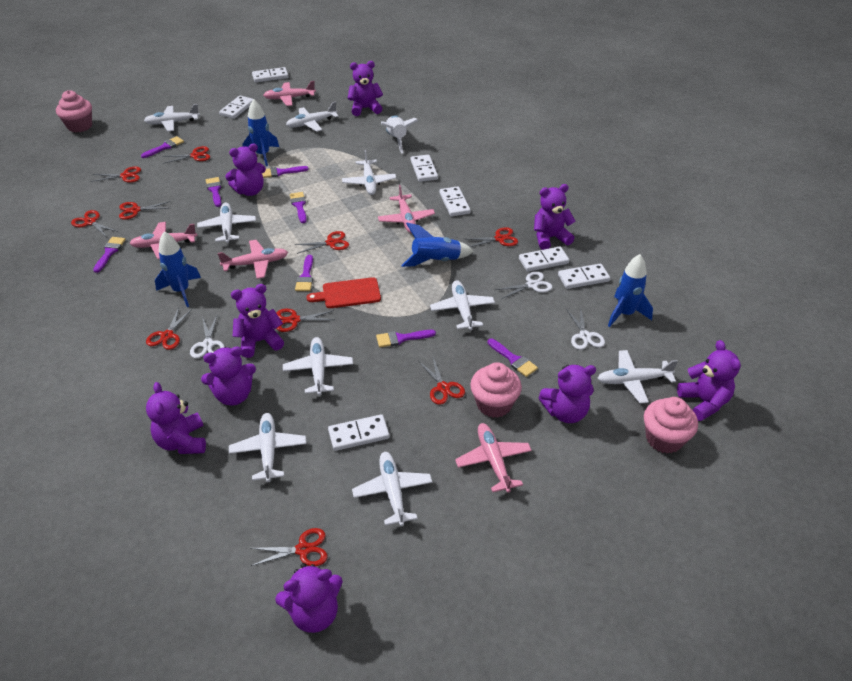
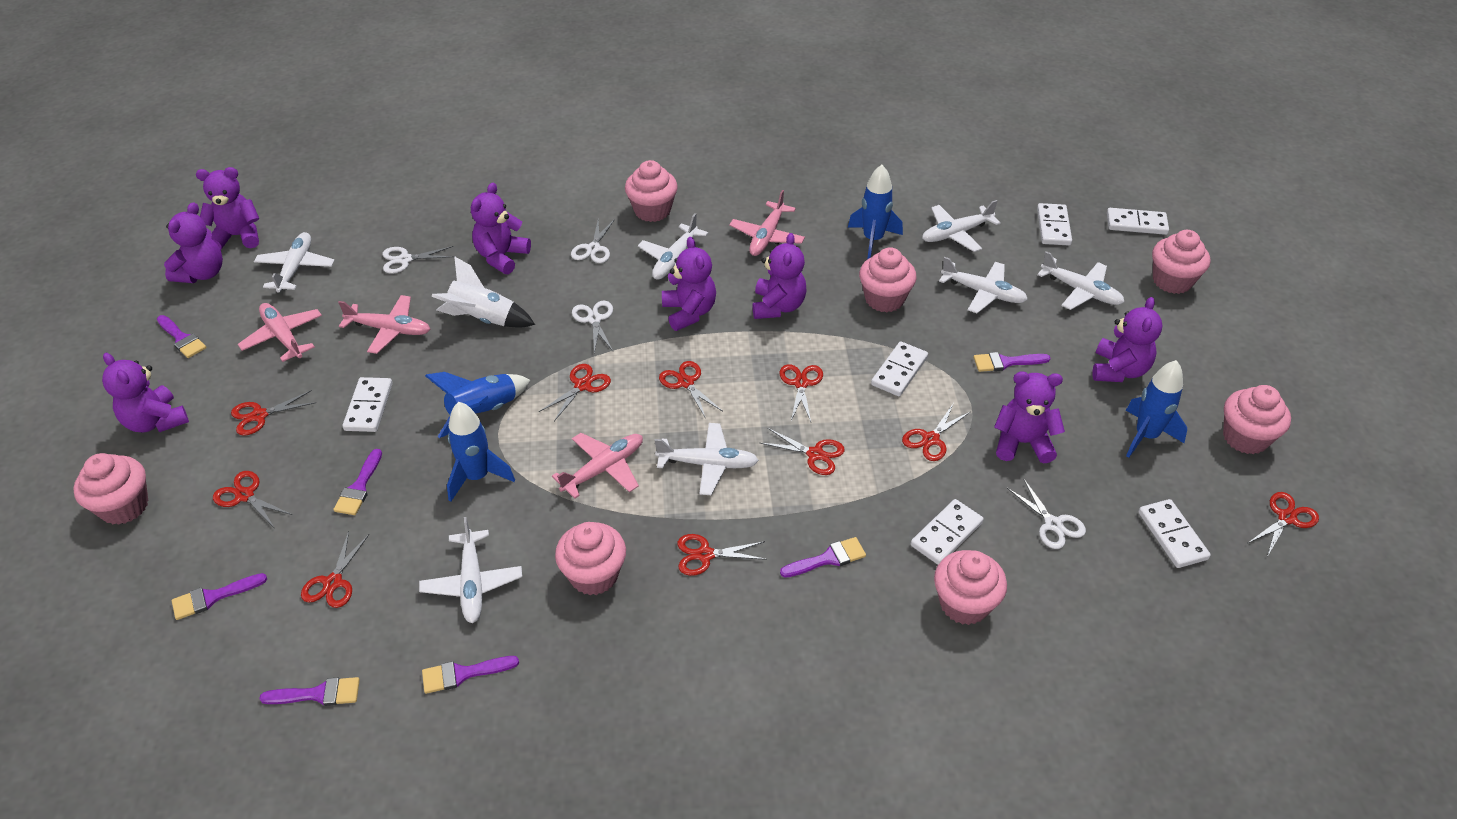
pink cupcake: [56,90,92,132] [470,362,522,418] [644,397,698,454] = 3 -> [73,453,148,525] [555,522,626,595] [625,160,678,222] [859,247,917,312] [934,550,1007,625] [1152,230,1210,294] [1223,385,1291,454] = 7
pink plane: [129,222,197,259] [218,240,288,279] [263,81,316,106] [378,185,435,233] [455,423,532,493] = 5 -> [238,303,322,362] [338,295,430,354] [552,433,643,499] [729,190,805,256] = 4
purple brush: [93,237,126,273] [141,136,184,158] [206,177,222,207] [262,166,309,178] [290,192,307,223] [295,255,313,291] [376,330,436,347] [487,339,538,377] = 8 -> [157,315,206,358] [172,573,267,620] [259,677,360,706] [333,449,382,515] [422,656,519,694] [780,537,866,578] [974,352,1050,372] = 7
purple teddy bear: [146,382,206,454] [201,346,256,406] [225,143,266,196] [231,284,284,358] [275,563,343,633] [347,61,383,116] [534,184,576,250] [538,365,596,423] [677,340,741,421] = 9 -> [102,353,189,432] [164,202,223,283] [196,167,259,249] [471,183,531,274] [662,237,716,331] [753,233,807,319] [994,371,1065,463] [1092,297,1162,382] = 8
red cutting board: [307,277,381,308] = 1 -> none = 0
white domino: [219,96,253,119] [252,67,289,83] [328,414,389,451] [411,155,438,182] [439,186,471,216] [519,246,569,272] [558,264,610,289] = 7 -> [343,377,393,432] [871,341,928,396] [911,499,984,565] [1037,203,1072,245] [1107,208,1169,235] [1138,499,1211,568] = 6
white plane: [144,104,200,131] [197,203,256,243] [229,413,306,482] [283,337,353,396] [286,102,339,132] [342,150,396,195] [352,452,432,526] [430,280,495,331] [597,350,678,404] = 9 -> [254,232,335,293] [419,517,522,623] [638,213,708,280] [654,423,759,495] [922,200,1001,252] [939,257,1028,313] [1037,251,1124,310] = 7
white scissors: [190,316,225,358] [495,271,552,299] [566,306,605,350] = 3 -> [382,246,454,274] [571,218,615,263] [572,301,613,353] [1007,479,1086,549] = 4

